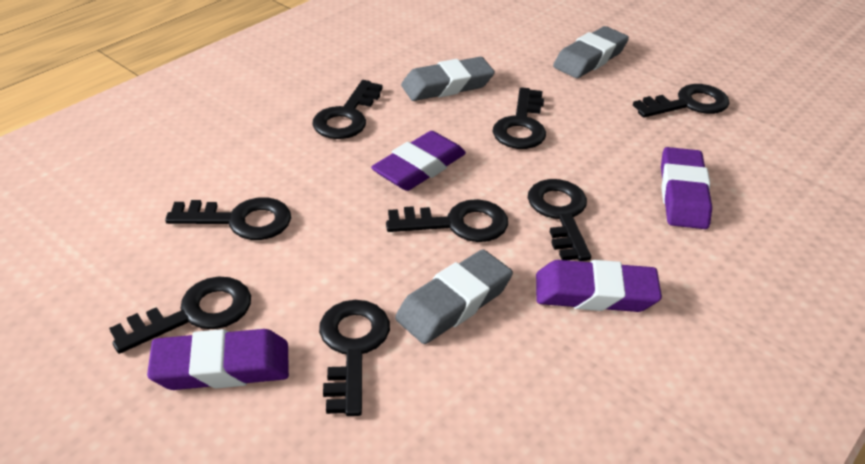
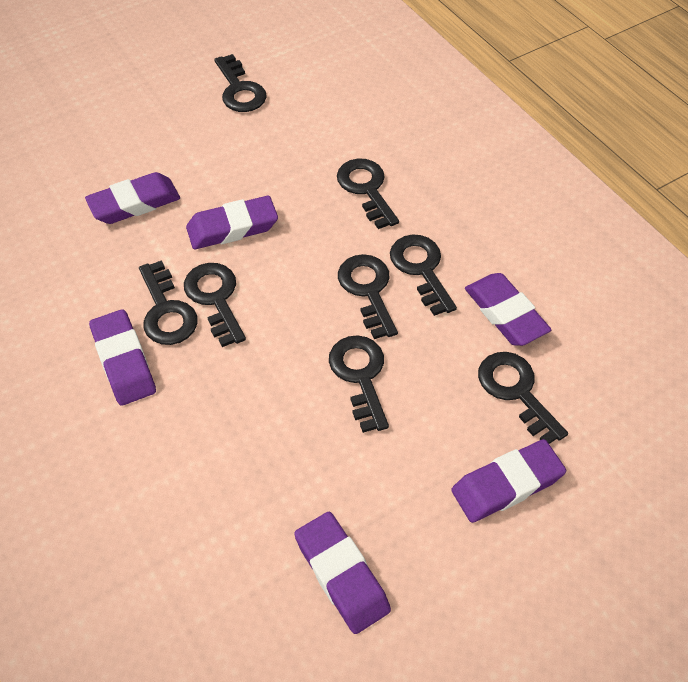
grey eraser: [395,250,513,344] [401,57,495,101] [553,26,629,78] = 3 -> none = 0
purple eraser: [147,329,289,390] [371,131,466,191] [536,260,662,312] [661,147,712,229] = 4 -> [85,172,180,224] [89,309,156,406] [186,196,278,249] [294,512,391,634] [451,439,566,523] [465,273,551,346] = 6

